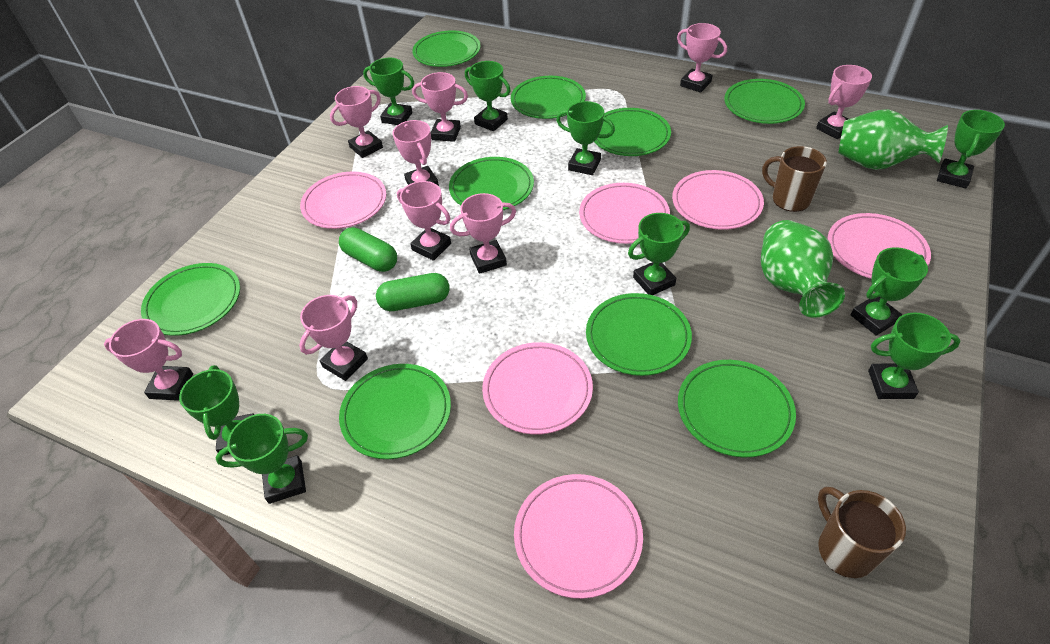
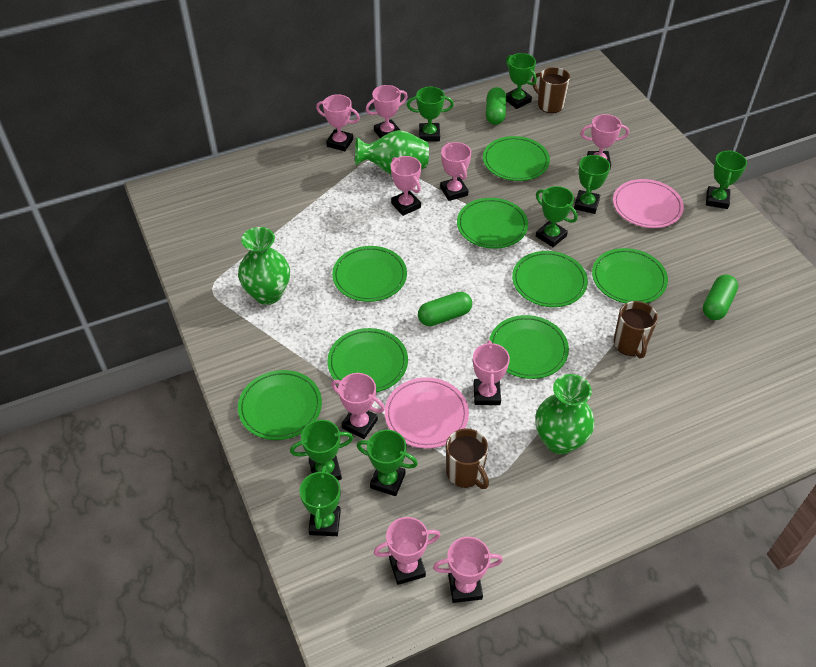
brown mug: [762,146,827,212] [818,487,906,578] = 2 -> [446,429,489,489] [532,67,570,113] [614,301,658,358] = 3
green capsule: [339,227,397,272] [376,273,450,311] = 2 -> [418,292,472,326] [486,87,506,125] [703,275,738,320] = 3
green plate: [141,263,240,336] [339,364,451,459] [412,30,481,67] [449,157,534,210] [511,76,586,119] [586,293,692,376] [594,108,671,156] [678,360,796,458] [724,79,805,124] = 9 -> [238,370,322,440] [327,328,408,392] [332,246,407,302] [457,198,528,249] [483,136,550,181] [489,315,569,379] [512,251,588,307] [592,248,668,303] = 8
green trophy: [179,365,254,455] [215,414,308,504] [363,58,414,125] [465,61,511,131] [556,101,615,175] [628,213,690,295] [851,247,928,336] [868,312,960,399] [937,110,1005,189] = 9 -> [290,420,353,480] [300,466,341,536] [357,430,418,496] [407,87,454,141] [506,53,537,109] [536,186,578,247] [574,155,610,214] [706,150,747,209] = 8
green vase: [761,220,845,318] [838,109,948,170] = 2 -> [238,227,290,305] [355,130,429,175] [535,374,595,454] = 3
pink plate: [300,172,386,229] [482,342,593,435] [514,474,643,599] [579,183,670,244] [672,170,764,230] [827,213,931,279] = 6 -> [385,377,469,449] [613,179,684,228] = 2

